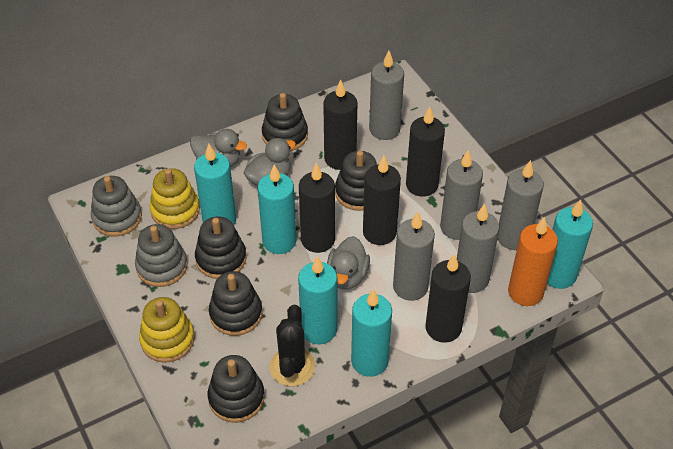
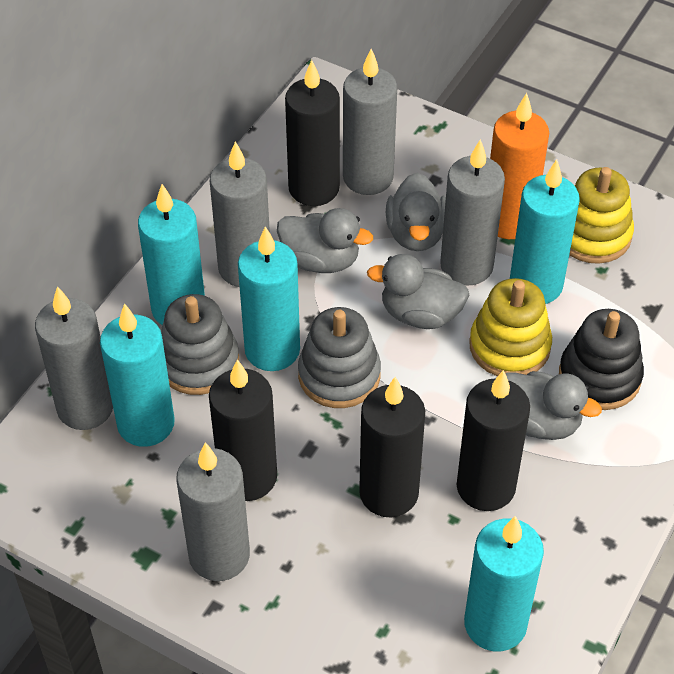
black cactus: [270,305,315,386] = 1 -> none = 0
black candle: [299,163,335,253] [323,80,357,170] [363,156,401,245] [406,107,445,197] [425,254,471,343] = 5 -> [209,359,277,501] [285,60,340,206] [359,377,425,517] [457,370,530,511] = 4
black stacking toy: [195,216,247,279] [208,355,265,423] [209,271,263,336] [262,93,308,151] [335,151,377,211] = 5 -> [559,309,644,410] = 1
grey duck: [190,129,247,166] [244,138,296,186] [327,236,370,289] = 3 -> [277,208,373,273] [367,254,469,329] [385,173,446,251] [505,371,602,440] = 4

